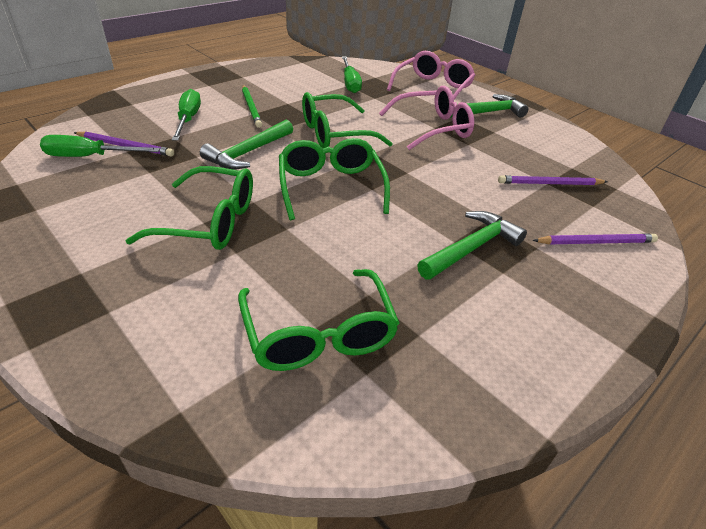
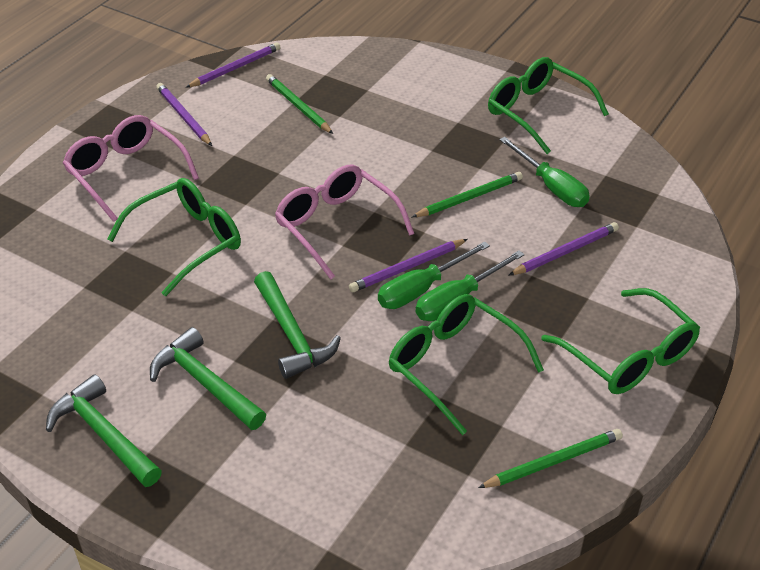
green pencil: [242,85,262,128] = 1 -> [266,74,333,134] [412,172,523,217] [478,429,623,488] = 3
purple pencil: [74,131,174,156] [498,175,608,185] [532,234,658,244] = 3 -> [156,83,212,146] [185,43,281,88] [349,239,468,292] [509,222,619,275] = 4

